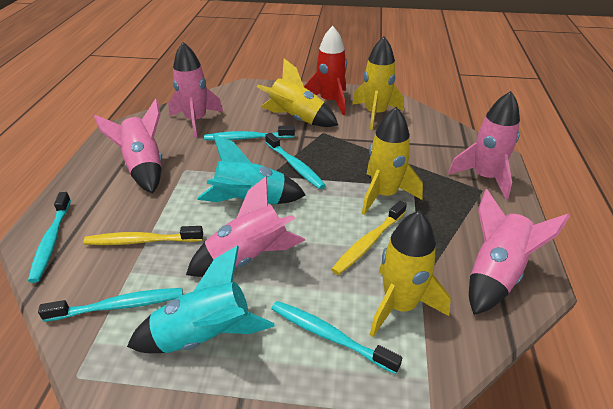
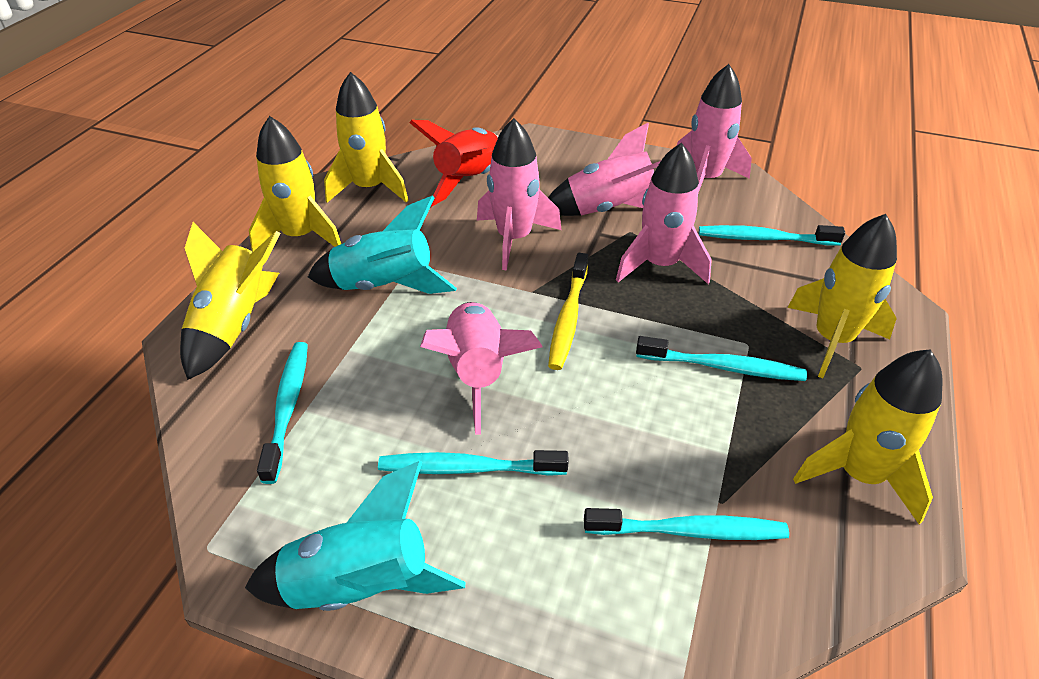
yellow rocket: [257,59,338,127] [352,37,404,130] [362,107,423,215] [370,211,451,337] = 4 -> [180,222,281,380] [249,116,341,252] [324,72,409,203] [787,214,897,378] [793,349,942,525] = 5
yellow toothbrush: [83,226,203,245] [331,200,407,275] = 2 -> [548,253,588,370] = 1

